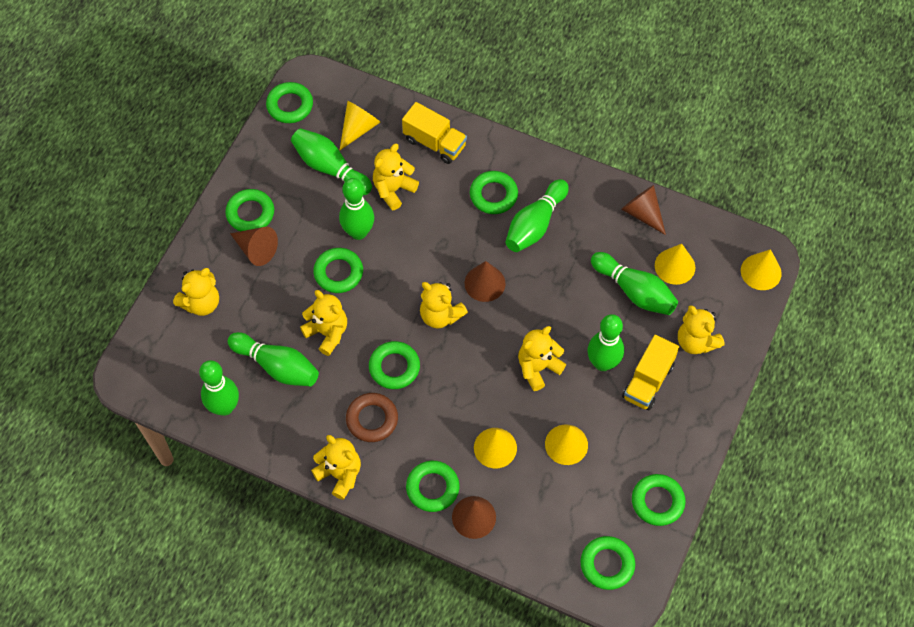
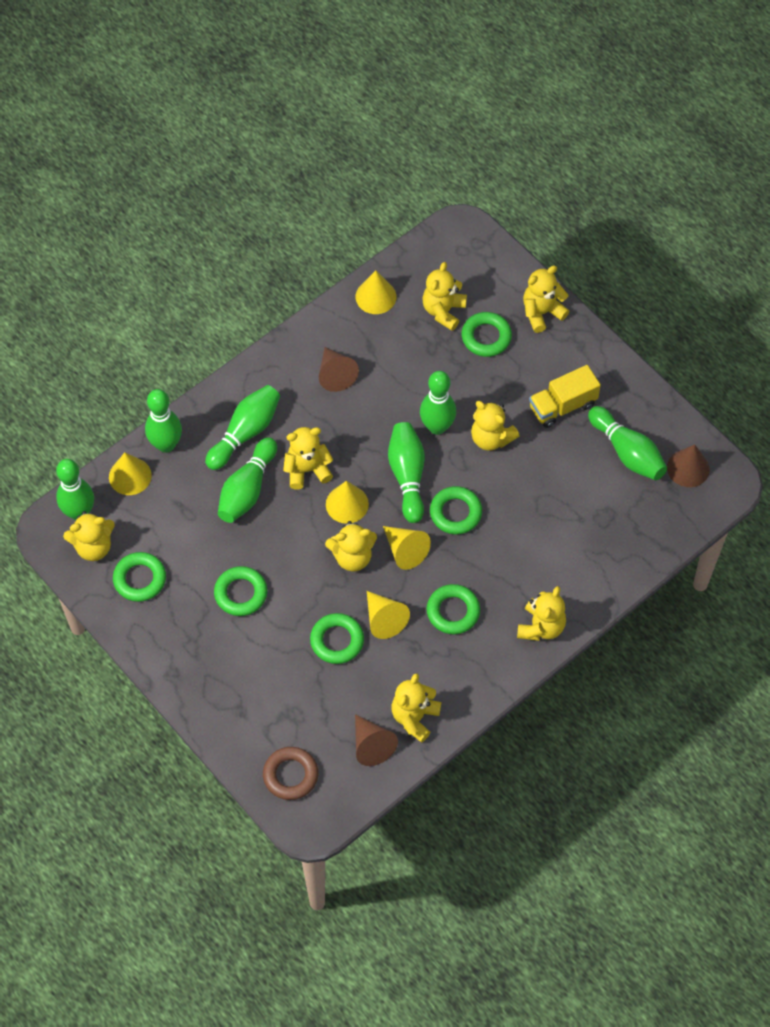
brown cone: [230,227,278,266] [452,496,496,539] [465,261,505,302] [621,185,666,235] = 4 -> [319,347,359,392] [355,714,398,766] [667,444,710,487] = 3
green ring: [225,189,274,231] [266,82,313,123] [313,248,363,293] [369,341,420,389] [406,461,459,512] [470,171,518,214] [580,536,635,590] [632,474,686,526] = 8 -> [113,552,166,602] [214,566,267,616] [310,613,364,664] [426,584,480,634] [430,486,482,534] [461,312,512,357] = 6
yellow teddy bear: [173,268,219,316] [300,290,347,356] [311,435,361,500] [373,144,419,210] [420,282,468,328] [518,326,566,391] [678,305,725,354] = 7 -> [63,511,115,561] [283,427,333,490] [325,521,377,571] [391,673,441,743] [423,262,467,331] [471,401,519,451] [517,586,566,641] [523,265,570,333] = 8
yellow truck: [402,102,467,164] [622,335,679,411] = 2 -> [529,365,601,428] = 1

